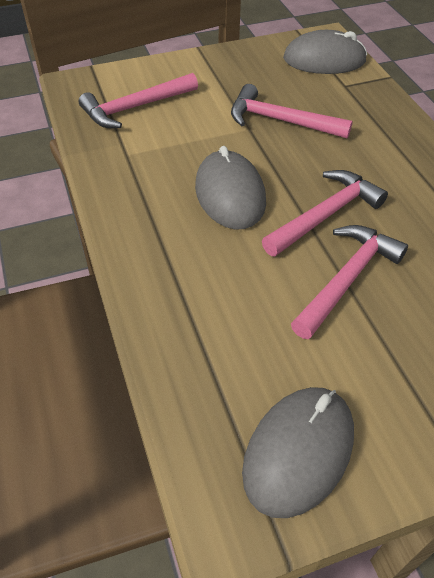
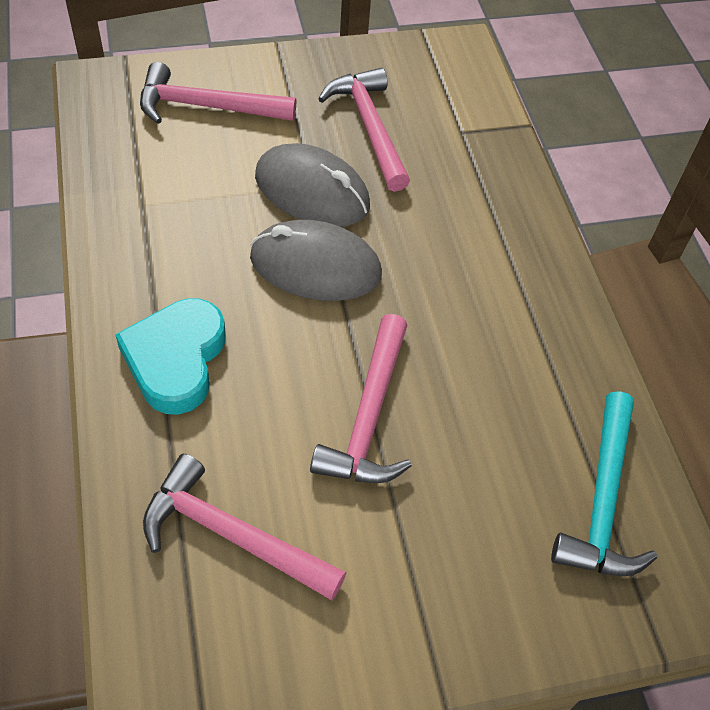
grey mouse: [195,146,266,229] [242,387,354,518] [283,30,367,74] = 3 -> [250,220,382,301] [255,143,370,227] = 2
turquoise hammer: none = 0 -> [551,391,657,576] = 1
turquoise heart: none = 0 -> [115,298,226,415] = 1

